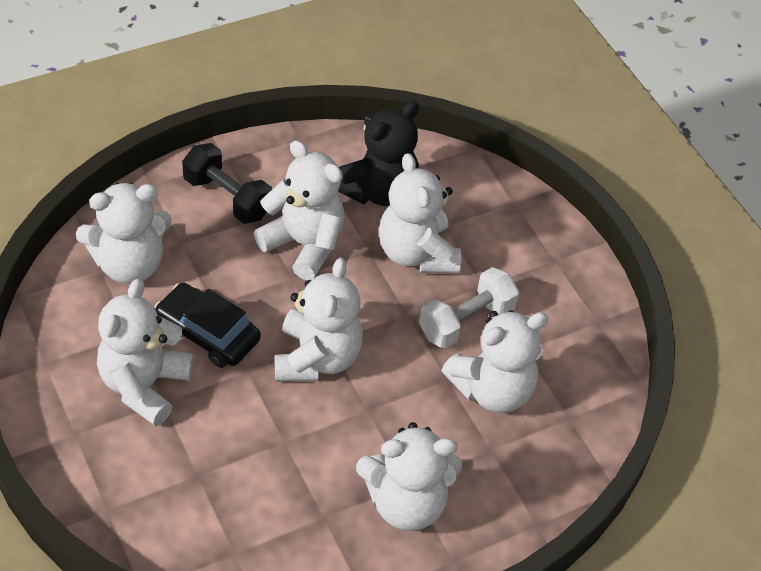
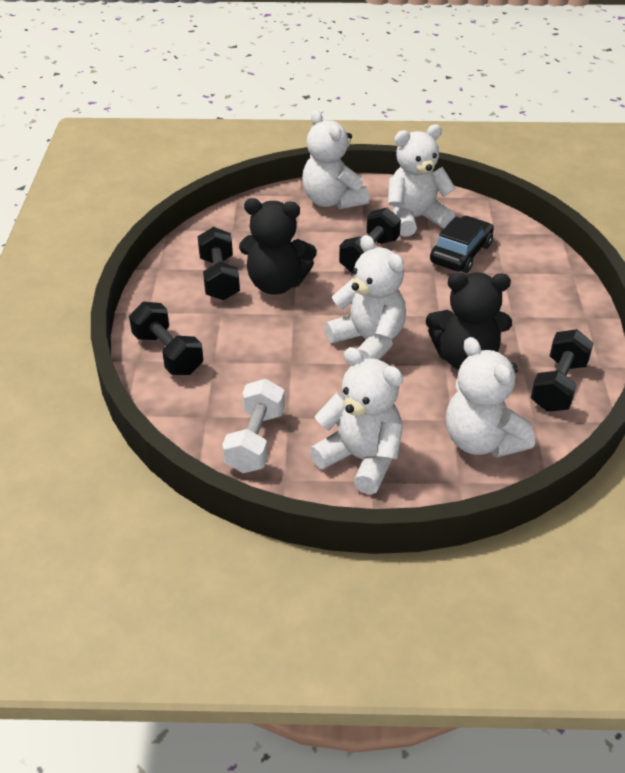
black dumbbell: [182,143,272,224] = 1 -> [129,302,204,375] [198,227,240,300] [339,208,401,274] [531,329,594,412] = 4
black teddy bear: [338,101,419,206] = 1 -> [239,198,317,295] [426,272,512,370] = 2
white teddy bear: [76,183,172,284] [97,279,194,426] [254,140,345,280] [275,258,363,382] [356,422,462,531] [379,153,461,273] [441,310,549,413] = 7 -> [302,110,369,209] [309,347,403,494] [324,235,406,360] [388,124,456,237] [446,337,535,458] = 5

